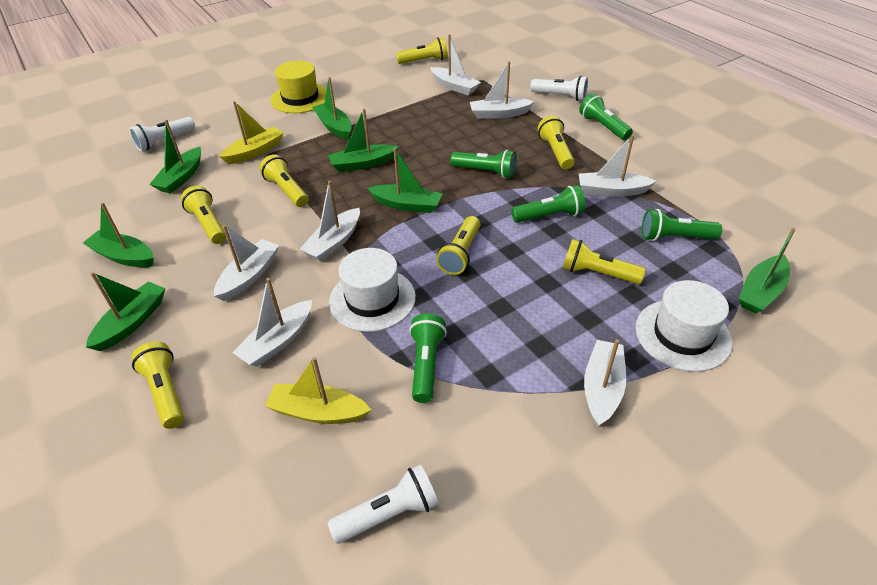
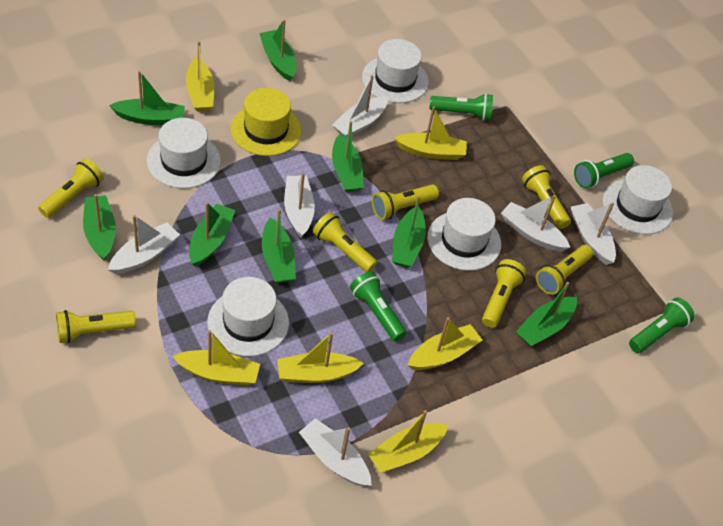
green boat: [83,202,154,267] [86,272,166,351] [149,119,201,193] [312,77,352,140] [328,108,399,172] [367,148,442,213] [739,228,796,313] = 7 -> [83,194,116,261] [109,71,185,125] [189,202,235,267] [259,19,296,81] [262,209,296,283] [332,121,364,192] [392,196,426,268] [516,282,577,347] = 8
green flashlight: [409,313,447,403] [450,150,517,178] [511,185,585,223] [579,94,633,140] [642,209,722,241] = 5 -> [350,271,407,341] [430,93,493,121] [574,153,634,188] [629,298,695,353] = 4
white boat: [214,225,279,301] [232,278,312,367] [300,181,360,261] [430,34,481,95] [470,61,535,119] [579,135,657,197] [584,339,626,427] = 7 -> [108,215,180,274] [284,172,315,237] [299,418,372,487] [332,75,388,138] [501,195,571,252] [571,202,616,265] = 6
white flashlight: [130,117,195,151] [328,464,439,544] [530,76,588,101] = 3 -> none = 0
white hat: [329,248,416,332] [635,280,732,372] = 2 -> [147,118,221,189] [207,277,289,356] [362,39,429,103] [427,198,501,271] [603,165,673,234] = 5
yellow boat: [219,101,284,164] [265,357,371,424] = 2 -> [172,330,260,386] [186,41,214,112] [277,332,364,383] [368,410,448,473] [394,106,467,160] [408,317,482,370] = 6

